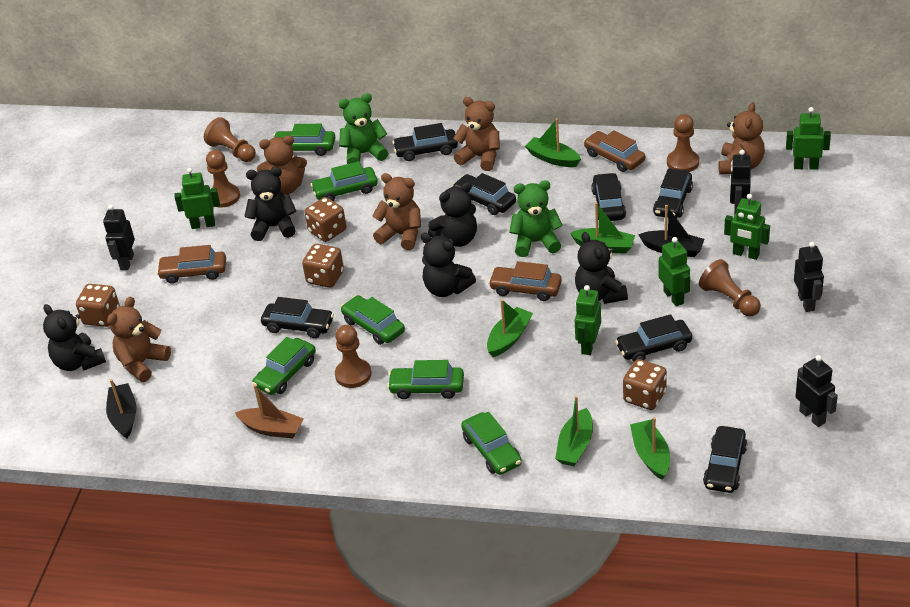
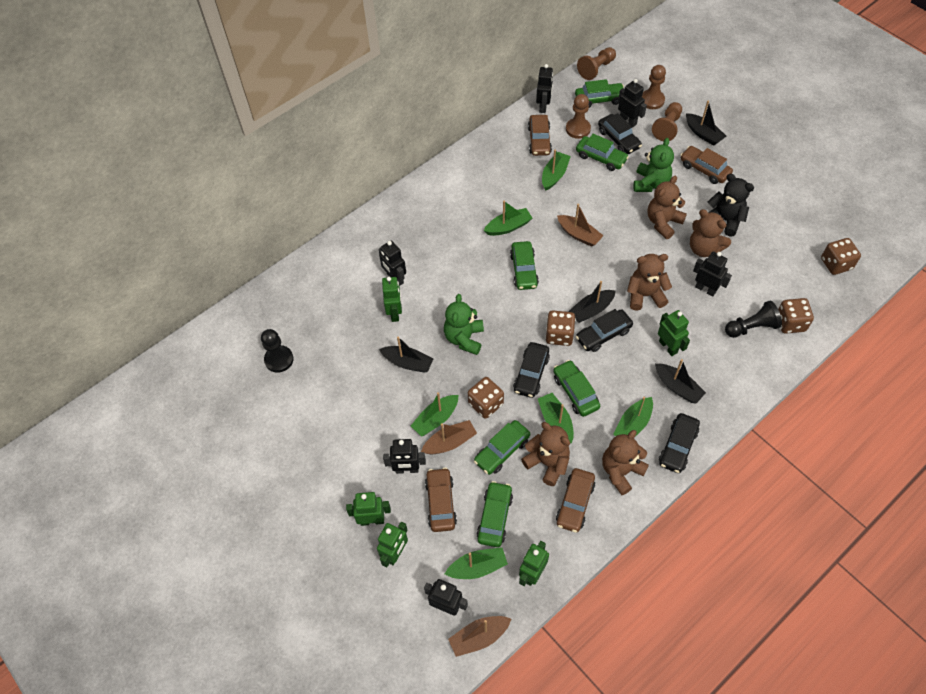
black boat: [106,379,136,438] [638,205,704,257] = 2 -> [379,336,434,373] [568,281,616,323] [655,359,706,403] [686,101,726,146] = 4
black car: [261,297,334,338] [393,123,458,161] [452,173,516,215] [591,173,626,221] [615,314,692,362] [653,168,693,218] [703,426,747,493] = 7 -> [513,342,550,398] [576,309,633,352] [598,113,642,154] [659,413,700,473] = 4
black pawn: none = 0 -> [261,329,294,373] [725,301,782,338] = 2
black robot: [103,205,135,270] [730,150,751,215] [794,242,824,312] [795,355,838,427] = 4 -> [379,241,406,286] [383,439,426,474] [424,579,468,616] [536,64,553,113] [618,79,647,128] [693,252,732,297] = 6
black teddy bear: [43,304,106,371] [244,167,296,241] [421,232,476,297] [428,182,477,247] [575,232,628,304] = 5 -> [708,174,754,237] = 1
brown boat: [235,385,304,438] = 1 -> [421,420,477,454] [448,616,511,657] [557,204,604,247] = 3
brown car: [156,245,226,284] [488,261,562,301] [584,130,645,172] = 3 -> [425,468,457,532] [528,115,552,156] [556,468,595,533] [681,146,733,184] = 4
brown pawn: [204,117,256,162] [206,150,240,207] [335,325,372,388] [667,114,699,172] [699,259,761,316] = 5 -> [566,94,591,139] [577,47,616,80] [642,65,666,109] [652,102,682,141] = 4
green boat: [487,299,533,357] [525,118,581,167] [555,396,593,466] [570,202,635,254] [630,417,670,480] = 5 -> [411,392,458,437] [445,547,508,579] [484,201,532,236] [538,393,574,444] [542,150,571,190] [613,397,653,437] = 6

